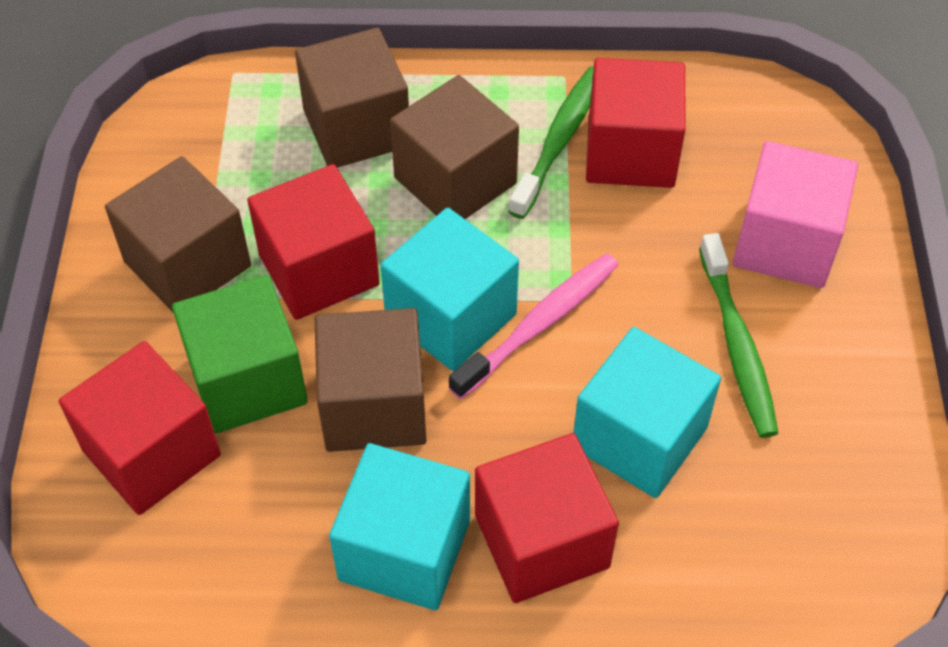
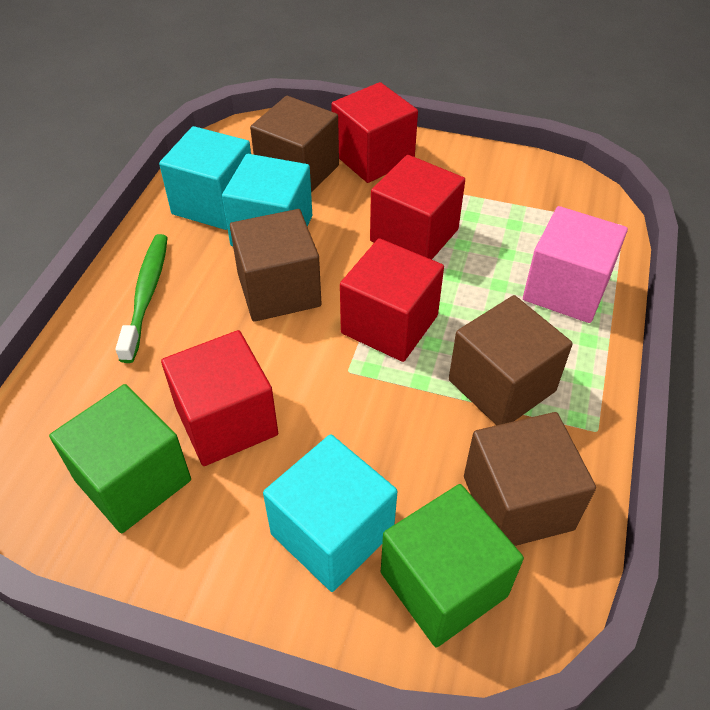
green cube: [172,275,308,434] = 1 -> [49,384,191,533] [381,484,524,647] = 2
green toothbrush: [508,66,594,219] [699,233,778,438] = 2 -> [115,234,168,363] = 1
pink toothbrush: [449,253,619,399] = 1 -> none = 0

